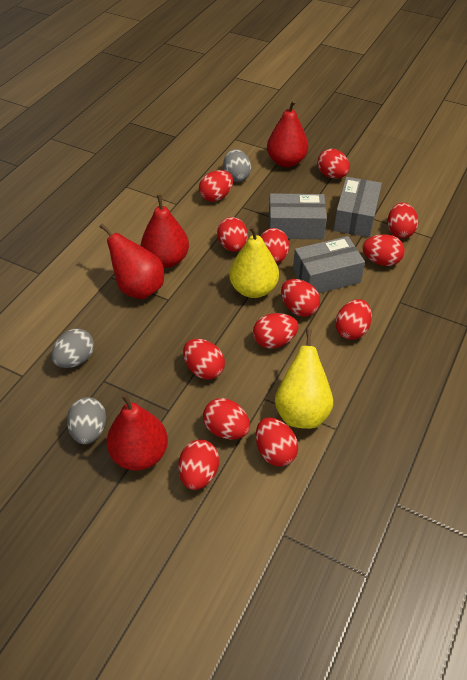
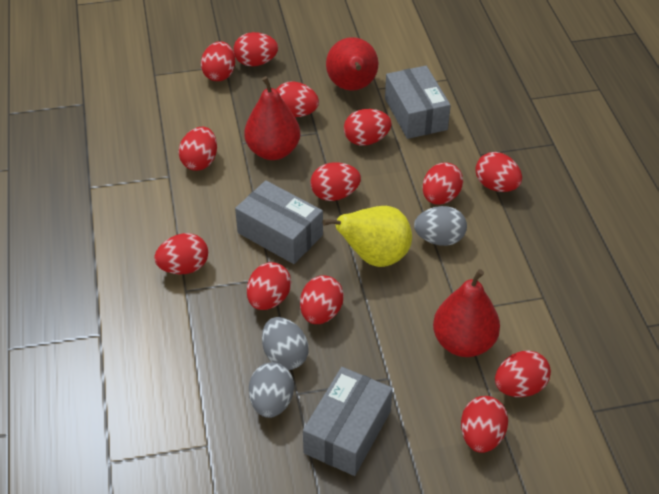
red pear: [100,223,164,299] [106,393,168,470] [141,194,189,268] [267,100,308,167] = 4 -> [244,76,300,160] [326,37,378,91] [433,269,500,357] = 3
yellow pear: [229,226,279,298] [275,329,333,429] = 2 -> [322,206,412,267] = 1

